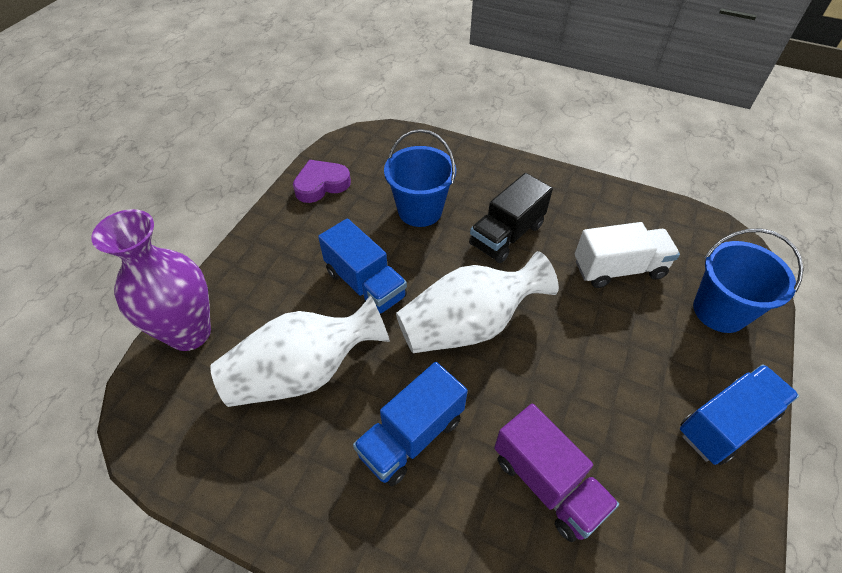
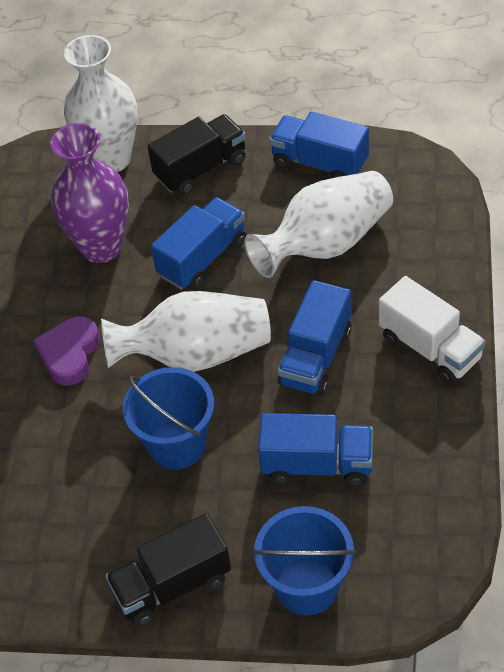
black truck: [469,173,553,263] = 1 -> [105,513,231,627] [147,114,246,195] = 2
blue truck: [318,219,407,313] [353,362,468,486] [680,364,799,465] = 3 -> [151,197,246,290] [258,413,373,486] [269,112,369,178] [278,280,351,396] = 4
purple truck: [494,404,619,542] = 1 -> none = 0
white vase: [210,296,390,407] [396,251,559,353] = 2 -> [64,35,137,172] [101,291,271,372] [245,171,393,278] = 3

